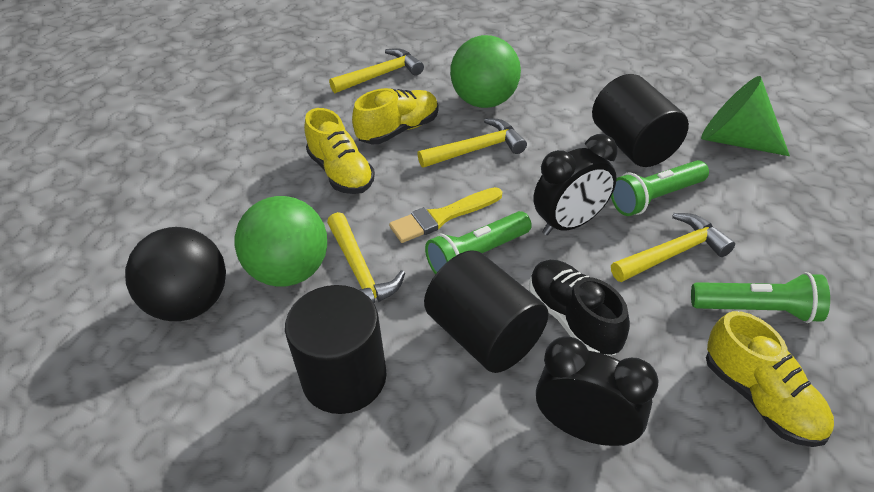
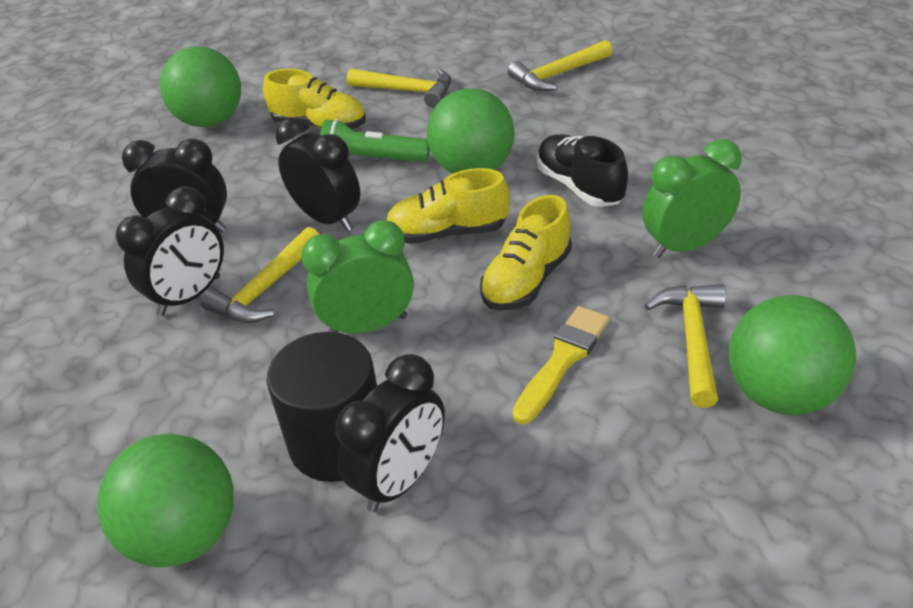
black ball: [125,227,226,321] = 1 -> none = 0
black clock: [533,134,618,235] [536,336,658,446] = 2 -> [116,186,224,316] [122,138,227,232] [275,117,360,231] [336,354,445,512] = 4
black cylinder: [285,285,387,414] [424,250,549,373] [592,74,689,167] = 3 -> [267,332,377,482] = 1
green ball: [234,196,327,287] [450,35,521,108] = 2 -> [97,434,234,567] [160,46,241,127] [427,88,514,173] [729,295,856,415] = 4
green clock: none = 0 -> [301,220,414,334] [643,139,742,258] = 2
green cone: [701,76,790,156] = 1 -> none = 0
green flashlight: [425,211,532,275] [611,160,709,216] [691,272,830,323] = 3 -> [320,119,430,162] = 1

